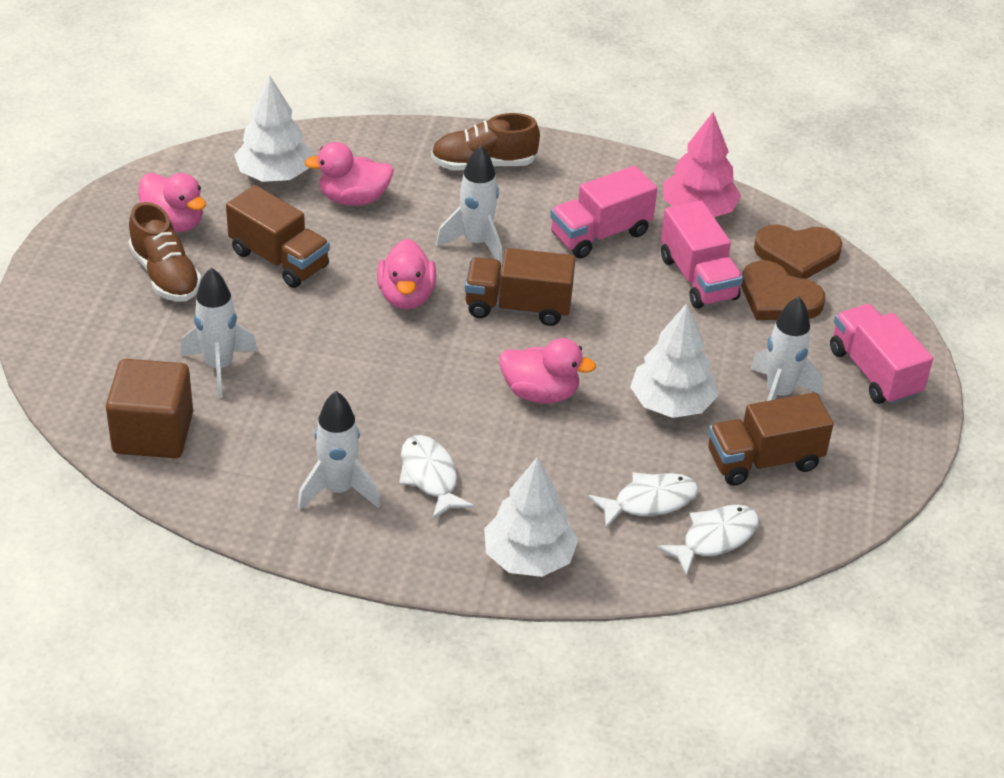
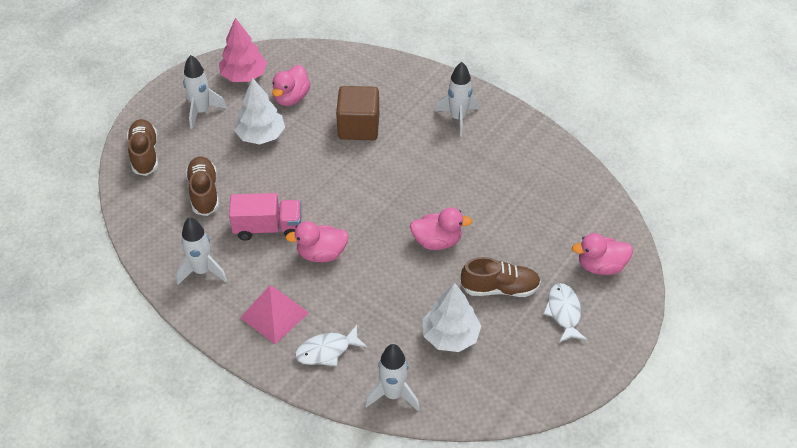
brown heart: [741,260,825,320] [754,224,842,279] = 2 -> none = 0
brown shoe: [128,202,202,302] [431,113,540,170] = 2 -> [127,119,158,176] [186,156,219,216] [461,257,541,297] = 3
brown truck: [226,185,330,288] [465,248,575,326] [708,392,834,486] = 3 -> none = 0
pink pyramid: none = 0 -> [240,285,309,344] = 1
pink truck: [550,166,657,258] [661,200,743,309] [830,304,933,405] = 3 -> [229,193,302,241] = 1
white fish: [399,435,474,519] [588,472,698,528] [657,505,759,577] = 3 -> [295,325,367,366] [543,283,587,343] = 2
white tree: [234,75,313,182] [484,457,579,577] [630,303,718,418] = 3 -> [234,78,285,145] [423,283,481,352] = 2

